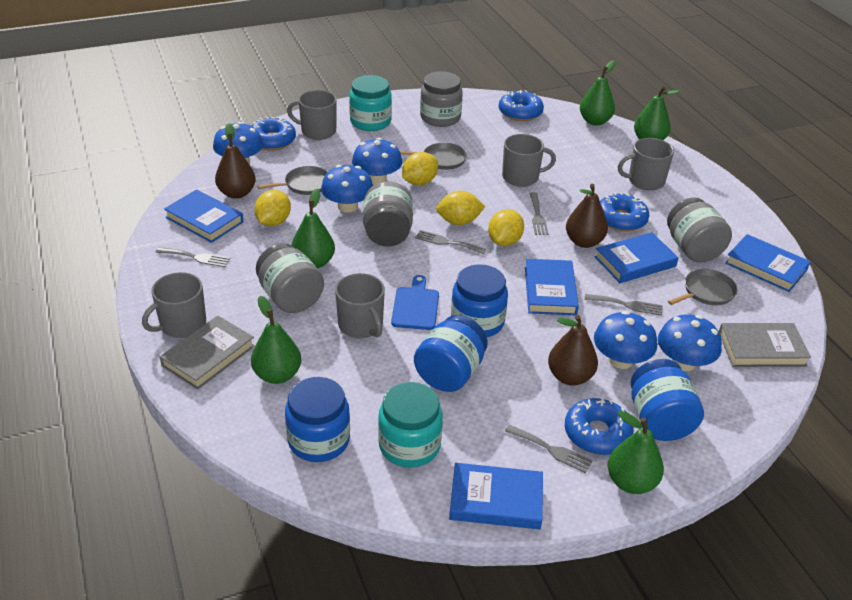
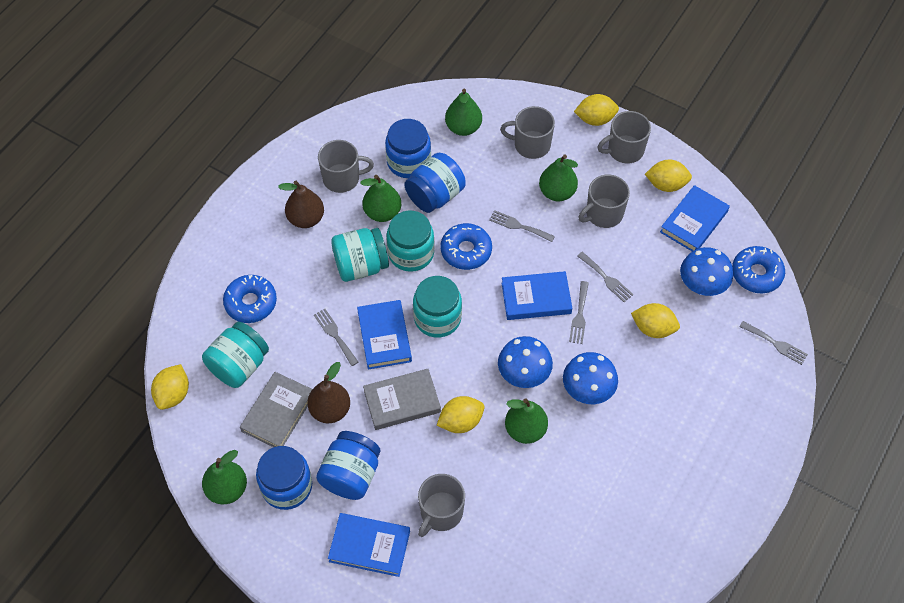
blue book: [164,189,244,243] [449,463,543,529] [525,259,579,315] [595,232,679,283] [725,234,811,292] = 5 -> [328,513,410,577] [357,300,412,369] [502,271,572,320] [660,185,730,252] = 4
blue cutting board: [391,275,439,330] = 1 -> none = 0
blue donut: [251,117,296,151] [499,90,544,121] [565,398,634,455] [600,192,649,232] = 4 -> [223,275,277,323] [441,223,492,270] [732,246,785,293] = 3
blue mushroom: [213,122,263,164] [321,165,373,213] [352,138,402,185] [594,311,657,369] [658,315,722,371] = 5 -> [498,336,553,388] [563,352,618,404] [680,247,733,296] = 3
brown pear: [215,123,256,199] [548,315,598,386] [566,184,608,248] = 3 -> [278,181,324,228] [307,362,350,423] = 2
grey jar: [256,243,324,313] [363,181,413,246] [420,71,463,127] [667,197,732,262] = 4 -> none = 0
grey pan: [258,166,328,195] [400,143,467,170] [668,269,738,305] = 3 -> none = 0
turquoise jar: [349,75,392,131] [378,382,443,468] = 2 -> [202,322,269,388] [331,228,389,282] [387,211,435,272] [413,276,462,338] = 4
yellow lemon: [254,190,291,226] [402,152,438,185] [436,191,485,225] [488,209,524,246] = 4 -> [151,364,189,410] [437,396,484,433] [574,94,619,126] [631,303,680,338] [645,160,692,192] = 5

